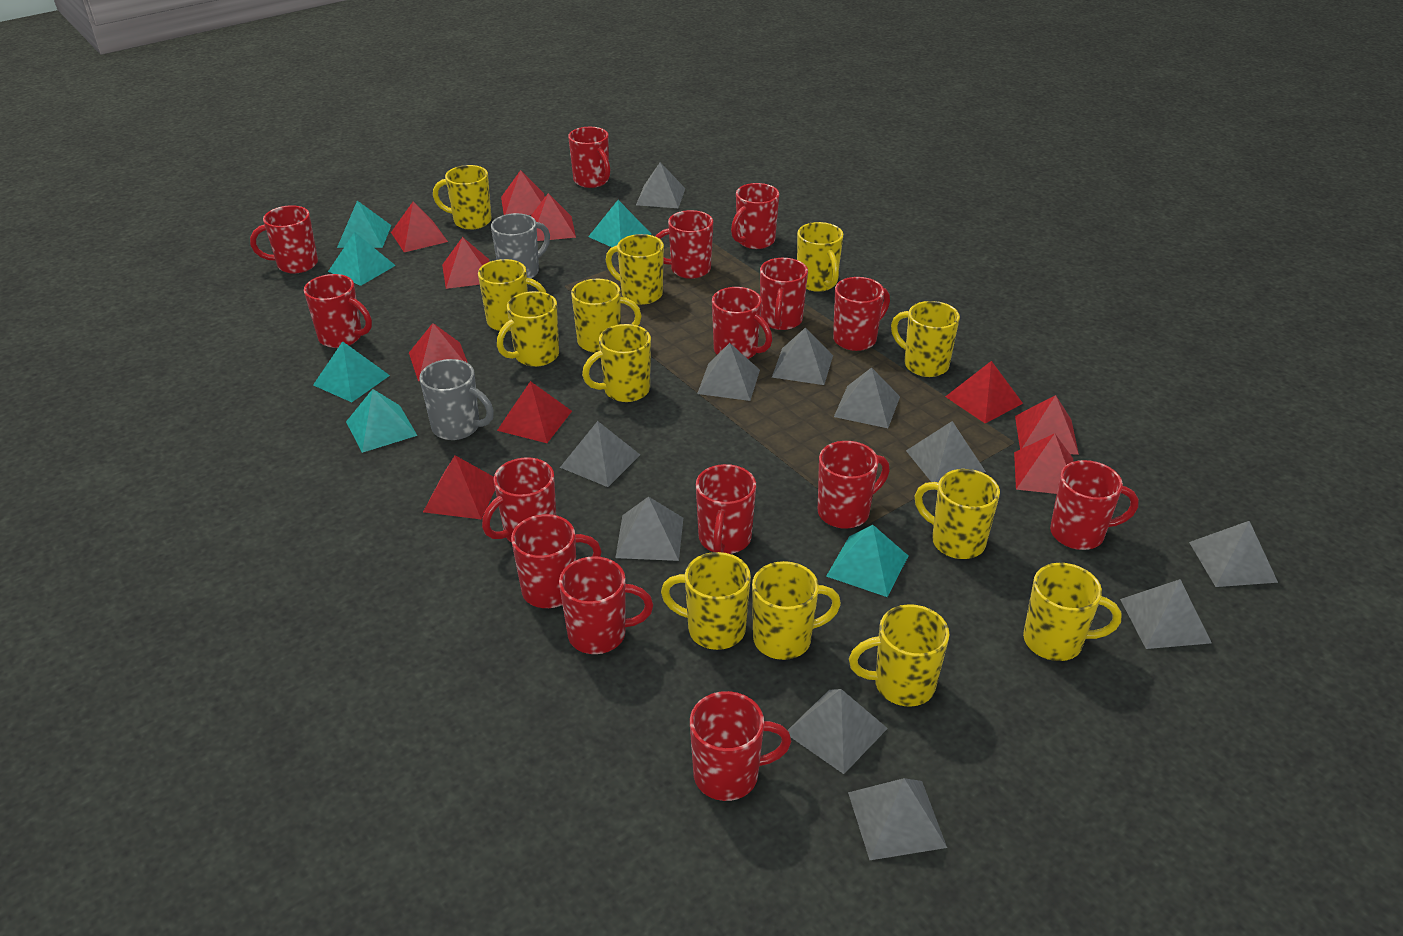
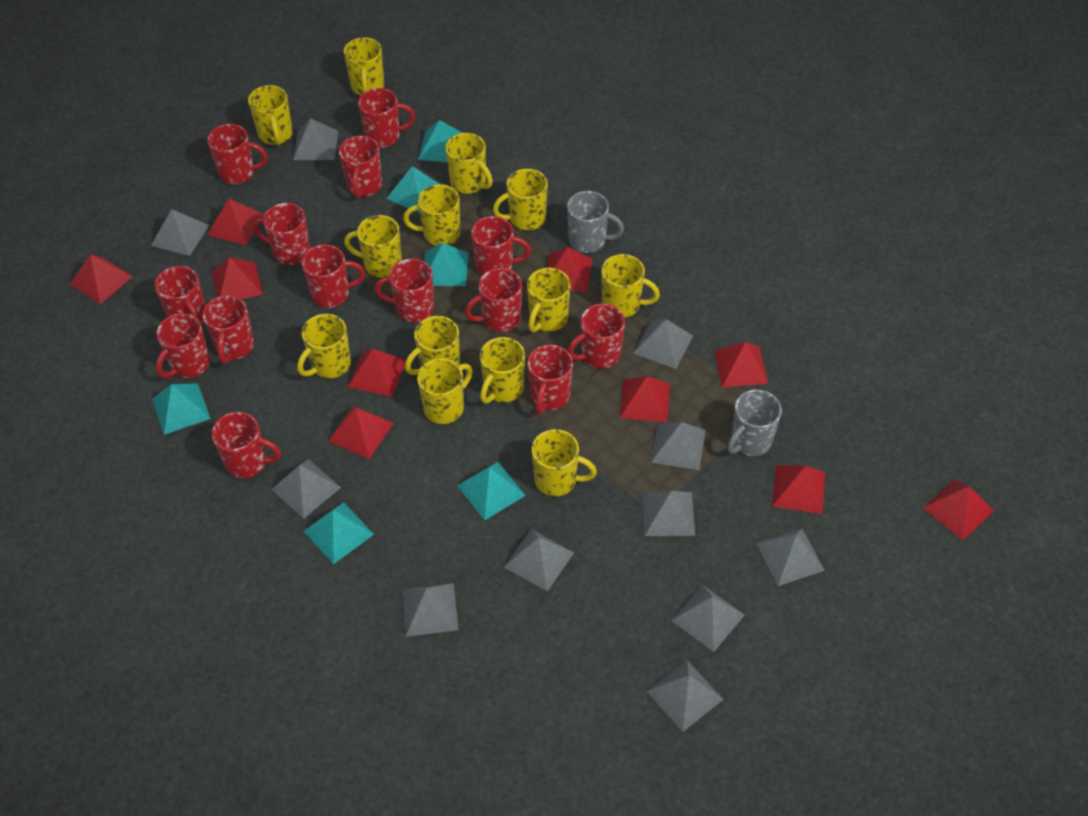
red mug: [250,205,318,274] [304,274,372,348] [482,457,556,543] [511,514,602,608] [559,556,653,654] [568,127,610,188] [655,210,713,279] [690,691,791,801] [696,464,756,554] [712,287,772,359] [731,183,779,249] [760,258,808,330] [818,441,890,529] [833,277,890,351] [1050,460,1139,550] = 15 -> [154,266,206,326] [156,313,210,378] [202,295,254,364] [207,124,268,184] [212,412,281,479] [253,203,310,265] [302,244,365,308] [339,136,382,198] [358,88,415,148] [375,259,434,322] [465,268,522,332] [471,216,531,276] [527,345,573,414] [568,304,625,369] = 14

